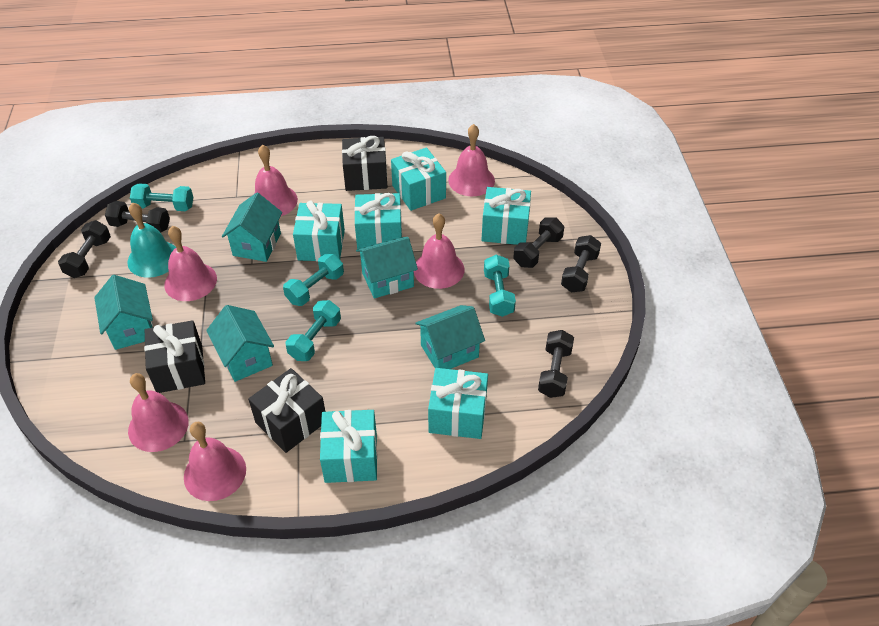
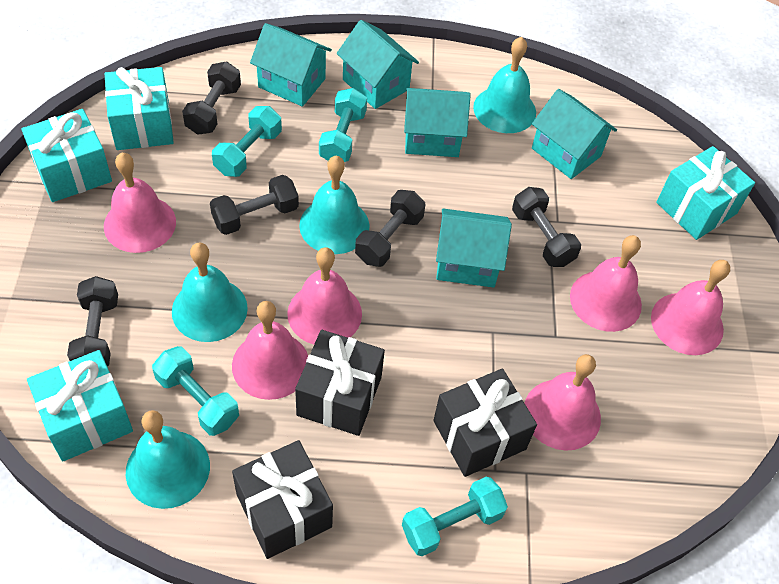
turquoise bell: [127,203,176,278] = 1 -> [126,410,210,509] [172,243,248,342] [299,156,369,254] [473,37,536,133] = 4
turquoise gift: [293,201,345,261] [320,410,377,483] [354,193,402,249] [391,148,446,211] [428,368,488,439] [482,187,531,245] = 6 -> [21,109,112,202] [27,350,133,461] [105,67,174,150] [656,146,755,240] = 4

